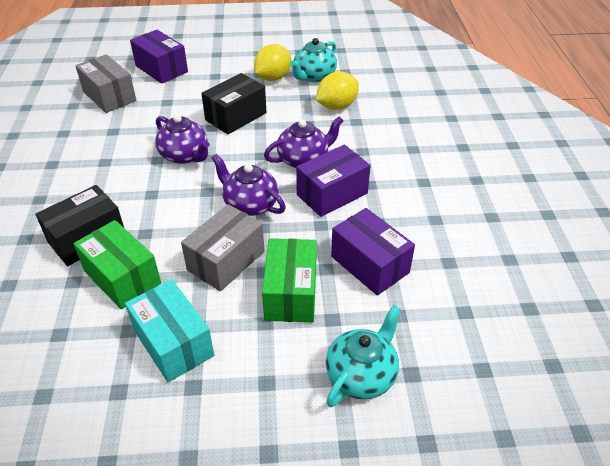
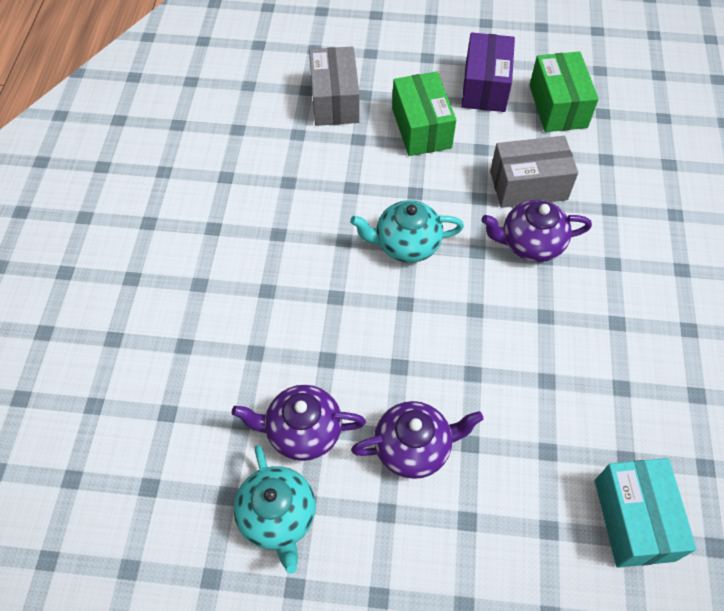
black box: [35,185,124,266] [201,73,267,134] = 2 -> none = 0
purple box: [130,30,188,84] [296,145,371,217] [331,208,415,296] = 3 -> [461,33,515,112] = 1
yellow lemon: [254,44,291,81] [316,72,359,110] = 2 -> none = 0

